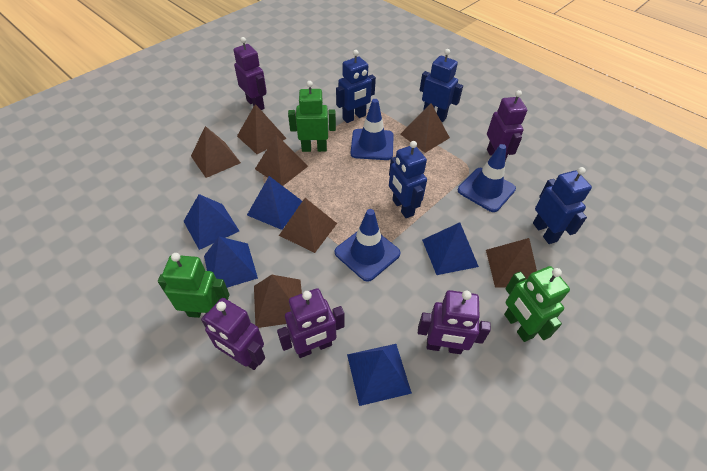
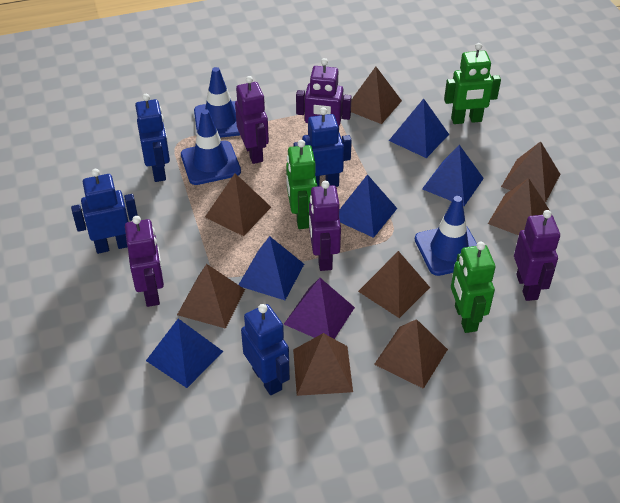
brown pyramid: [191,126,241,178] [237,104,287,154] [254,275,302,328] [255,134,308,186] [279,198,337,253] [400,103,450,153] [486,238,537,288] = 7 -> [177,264,245,329] [205,173,271,236] [293,333,353,396] [351,67,402,124] [358,251,430,318] [374,319,448,389] [488,178,550,235] [501,141,560,203] = 8
purple pyramid: none = 0 -> [284,278,355,339] = 1

